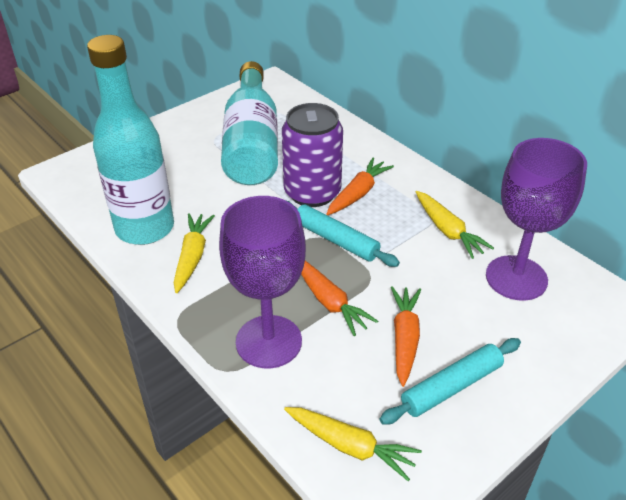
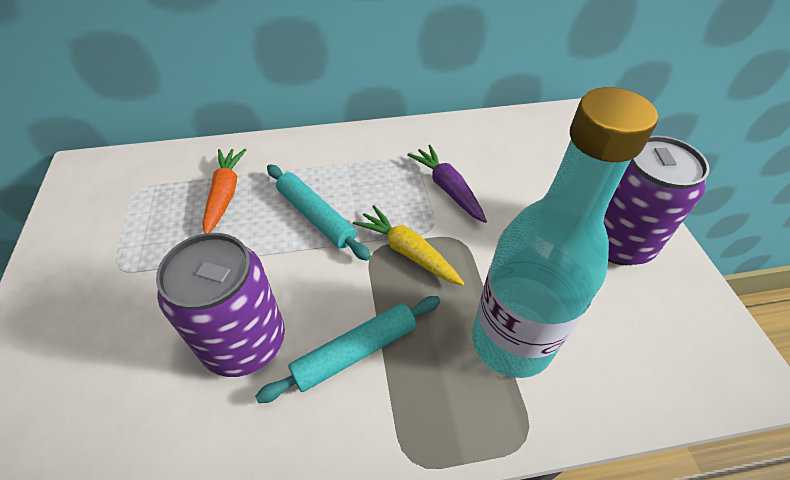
orange carrot: [301,260,378,336] [326,158,394,215] [391,286,421,387] = 3 -> [203,149,246,234] = 1
purple can: [282,103,343,207] = 1 -> [156,233,285,377] [604,136,710,265] = 2
purple carrot: none = 0 -> [407,145,487,223] = 1
purple goblet: [219,196,306,368] [486,138,587,301] = 2 -> none = 0
turquoise bottle: [87,35,174,245] [221,61,278,185] = 2 -> [472,87,658,378] = 1
yellow carrot: [174,213,215,293] [284,407,422,481] [416,191,494,259] = 3 -> [353,205,465,286] = 1

